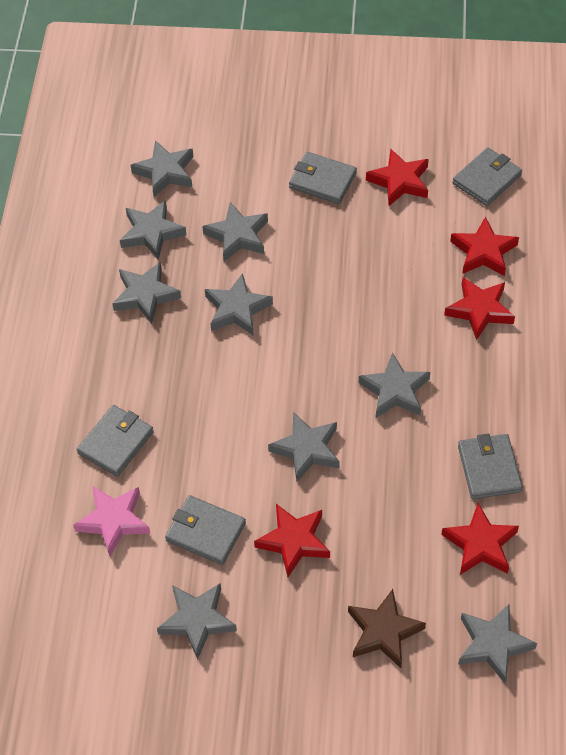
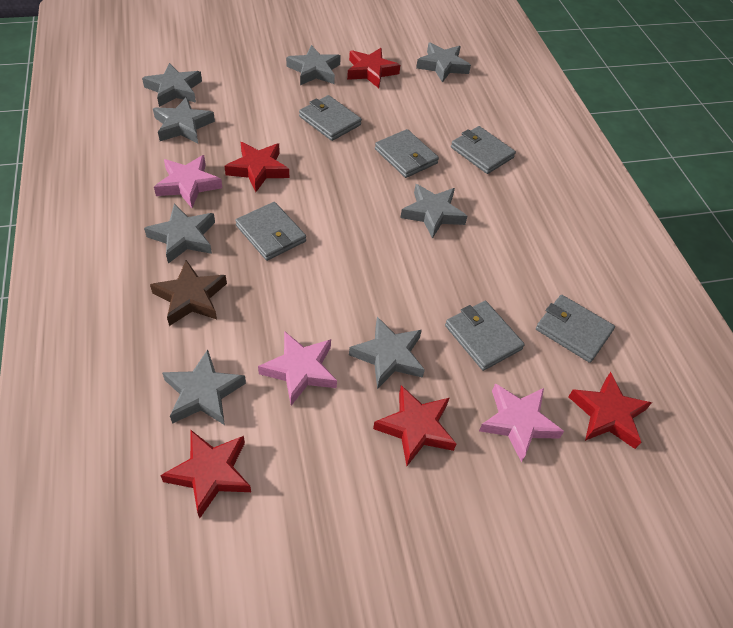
grey star: [112,261,181,324] [120,200,186,260] [130,140,193,197] [157,583,237,660] [202,202,268,261] [205,273,273,336] [268,412,340,482] [359,352,430,418] [458,604,537,684] = 9 -> [142,63,202,107] [144,204,215,264] [153,97,215,143] [162,350,246,425] [286,45,341,85] [349,317,425,389] [400,184,467,239] [416,43,471,83] = 8
grey wallet: [77,405,154,477] [165,495,246,565] [289,152,357,204] [452,147,522,206] [458,434,523,499] = 5 -> [235,202,306,261] [299,95,362,141] [375,129,439,178] [445,301,525,371] [451,126,516,174] [536,295,615,363] = 6
pink star: [73,486,150,556] = 1 -> [154,155,222,208] [258,331,337,406] [479,383,564,462] = 3

